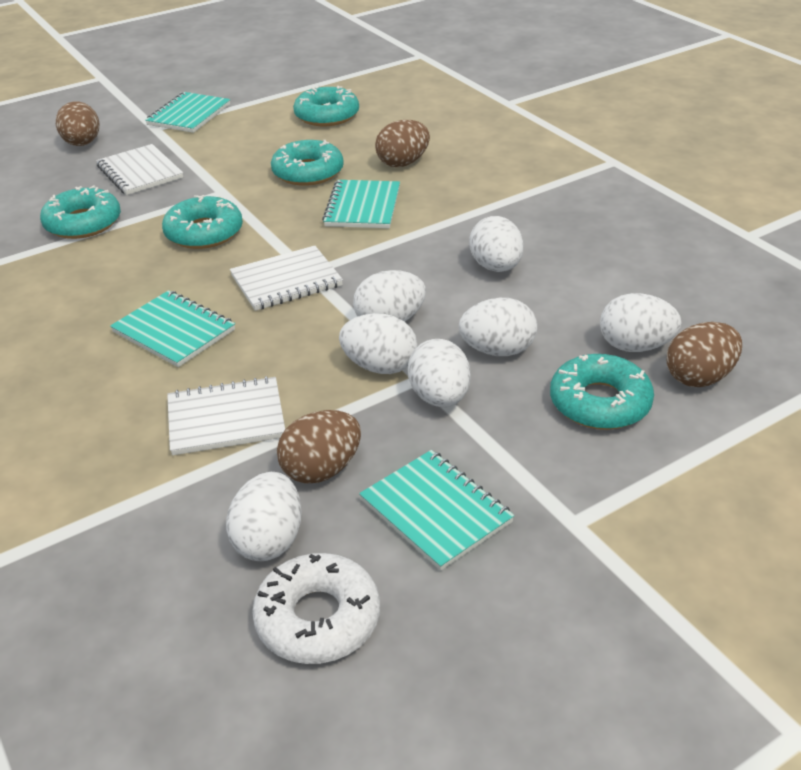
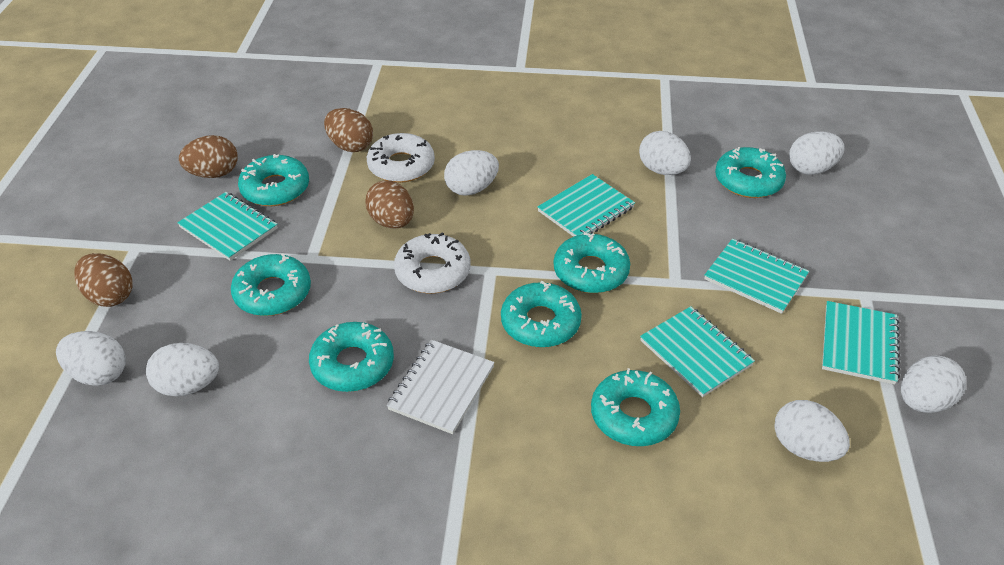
turquoise donut: [40,186,121,239] [162,195,243,249] [271,140,344,186] [293,86,359,126] [550,354,654,430] = 5 -> [231,253,311,316] [238,154,309,206] [309,322,394,392] [501,281,582,348] [554,233,630,293] [591,368,680,446] [715,147,786,198] = 7
turquoise notebook: [110,290,235,367] [145,92,230,133] [322,180,400,228] [359,450,514,571] = 4 -> [177,192,278,261] [537,174,635,237] [640,306,755,397] [704,238,809,314] [822,301,900,385] = 5
white donut: [252,553,380,664] = 1 -> [367,133,435,183] [394,232,470,293] = 2
white notebook: [96,144,183,195] [167,376,285,455] [230,246,343,311] = 3 -> [387,340,495,434] = 1

